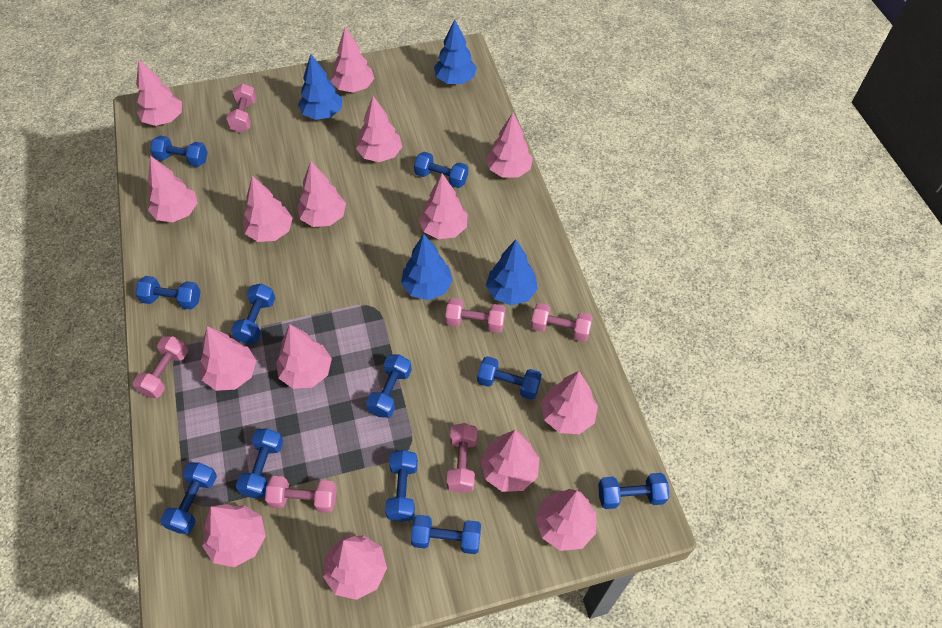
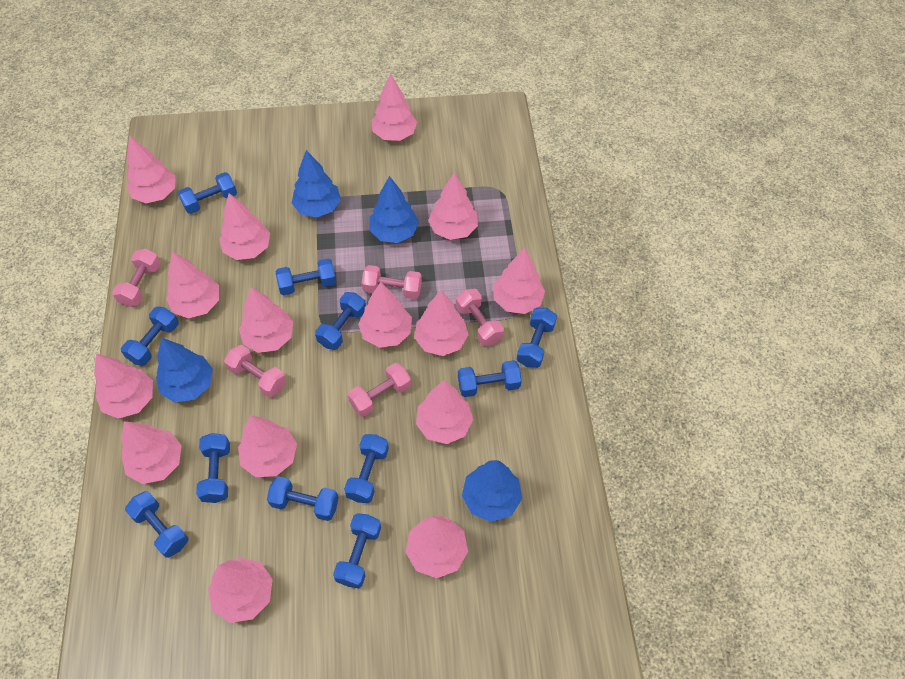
pink dumbbell: [133,336,188,398] [226,84,256,132] [265,476,337,513] [445,298,506,333] [447,423,477,493] [531,303,593,342] = 6 -> [112,249,161,307] [224,345,286,397] [348,363,411,417] [362,265,422,299] [456,289,504,346] = 5

